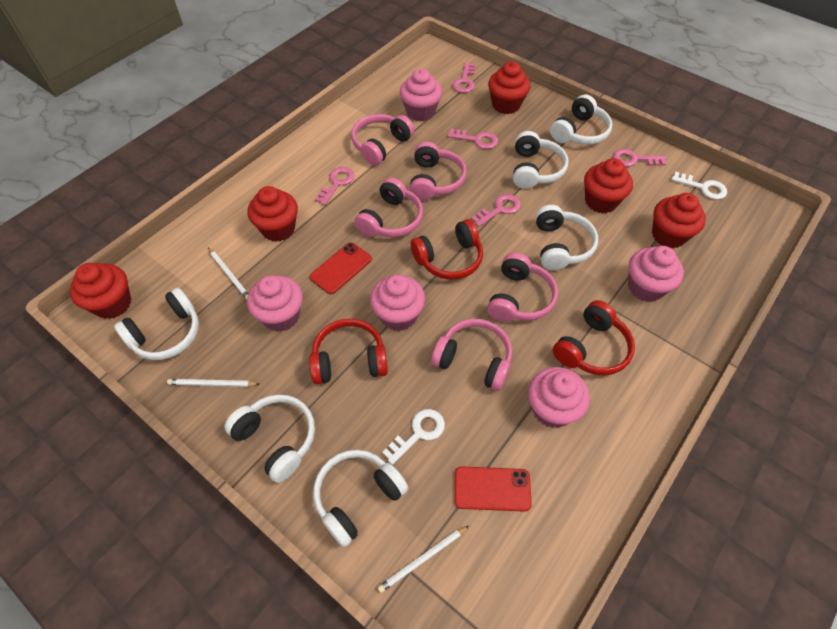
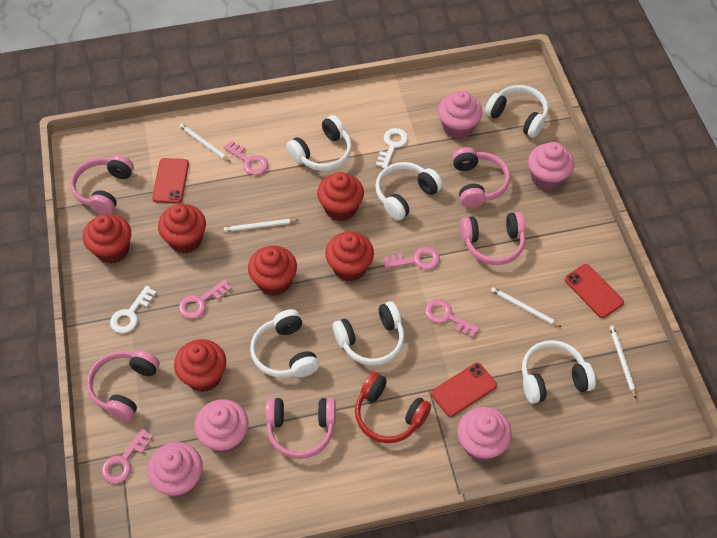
red cupcake: [70,263,131,319] [248,186,298,242] [488,61,530,114] [584,158,633,213] [652,193,706,248] = 5 -> [83,214,131,264] [158,204,206,253] [174,339,226,392] [248,246,297,296] [317,172,364,221] [325,232,374,282] = 6
red headphones: [309,319,388,384] [411,219,483,280] [553,300,635,376] = 3 -> [355,372,431,443] = 1
red phone: [310,242,372,294] [455,466,532,512] = 2 -> [152,158,189,204] [431,363,497,417] [565,264,624,318] = 3
white pencil: [167,379,259,387] [208,247,249,299] [378,526,469,593] = 3 -> [179,124,231,162] [224,219,298,232] [491,287,562,327] [609,326,636,399] = 4

